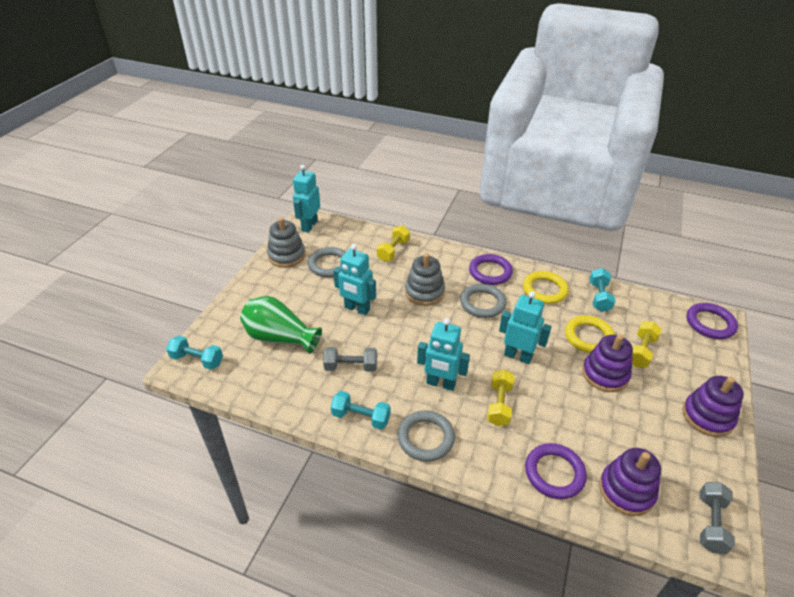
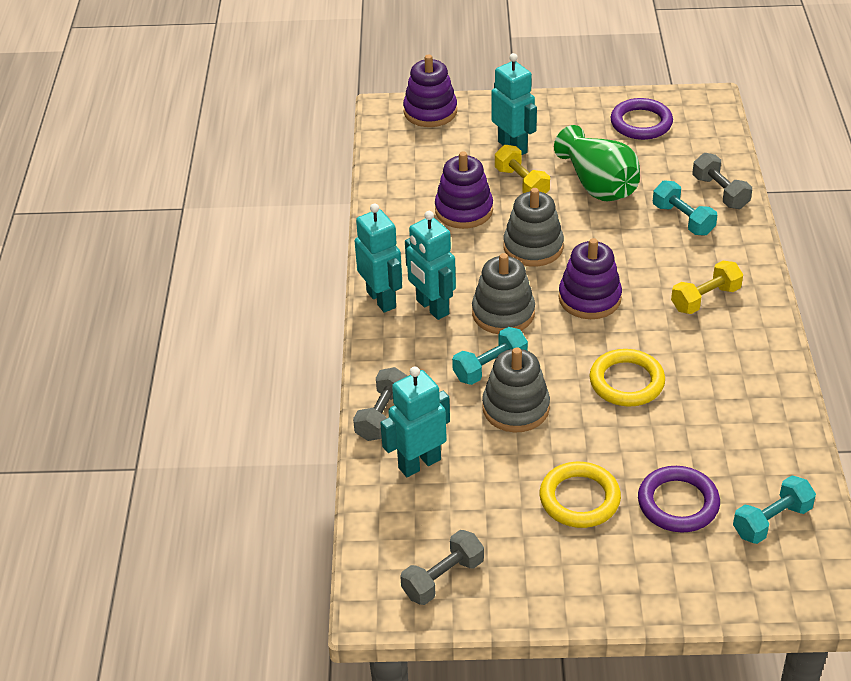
grey dumbbell: [323,347,377,372] [700,482,735,554] = 2 -> [353,367,407,441] [400,530,484,605] [693,153,752,209] = 3
grey ring: [308,247,346,277] [398,410,455,462] [460,284,507,318] = 3 -> none = 0
grey stacking toy: [267,217,305,268] [405,253,445,306] = 2 -> [472,253,535,334] [482,347,550,433] [503,188,564,266] = 3
purple ring: [469,254,513,285] [525,443,587,499] [687,303,738,339] = 3 -> [610,98,673,140] [638,466,720,533] = 2
yellow dumbbell: [377,225,410,262] [487,369,515,426] [632,321,662,367] = 3 -> [495,145,550,194] [671,261,743,314] = 2

